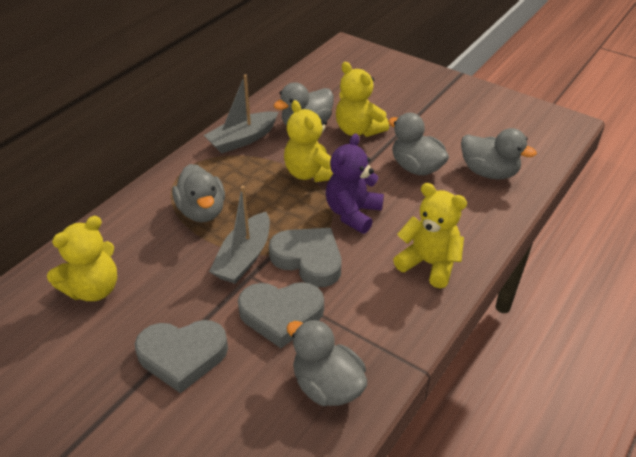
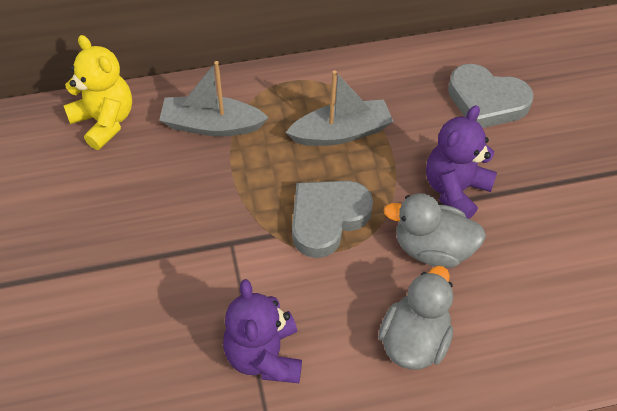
grey duck: [172,164,225,222] [273,82,334,126] [287,319,367,406] [388,113,449,175] [461,128,537,179] = 5 -> [378,266,453,370] [383,193,486,268] = 2
grey heart: [135,320,228,393] [238,282,324,348] [269,228,342,287] = 3 -> [292,181,373,258] [448,64,534,128] = 2
purple teddy bear: [326,133,384,234] = 1 -> [223,279,302,383] [426,105,497,219] = 2
yellow teddy bear: [47,216,117,301] [284,100,333,182] [336,62,389,137] [393,183,467,288] = 4 -> [63,35,132,150] = 1

